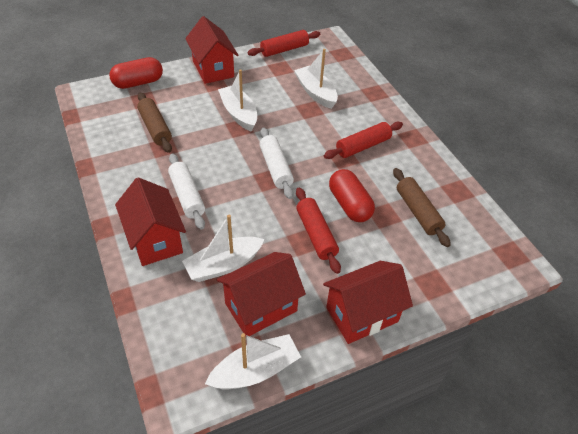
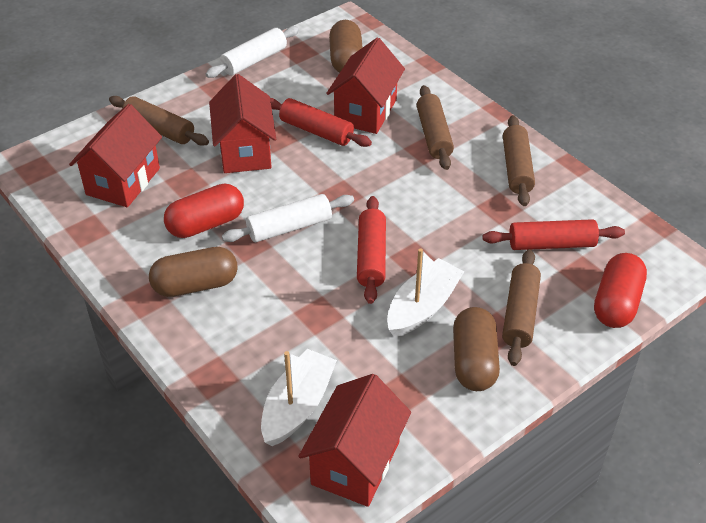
brown capsule: none = 0 -> [149,247,238,297] [329,20,363,73] [453,307,500,391] = 3
brown rolling pin: [137,93,172,153] [393,168,451,247] = 2 -> [109,96,209,146] [417,85,454,170] [502,249,541,366] [503,115,535,206] = 4
white boat: [182,215,265,282] [205,333,301,390] [218,69,257,132] [294,49,338,109] = 4 -> [261,349,337,446] [387,248,464,337] = 2

